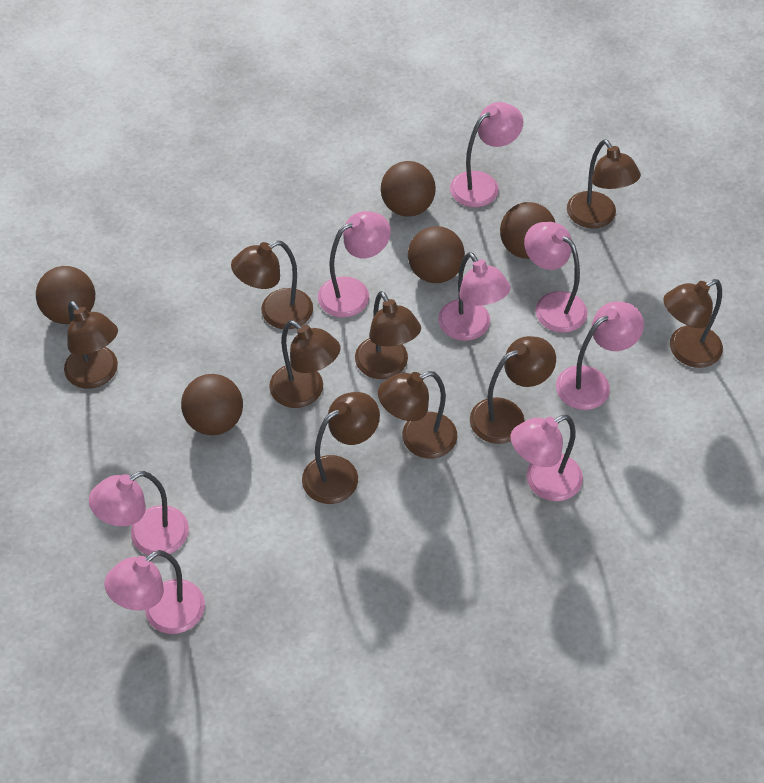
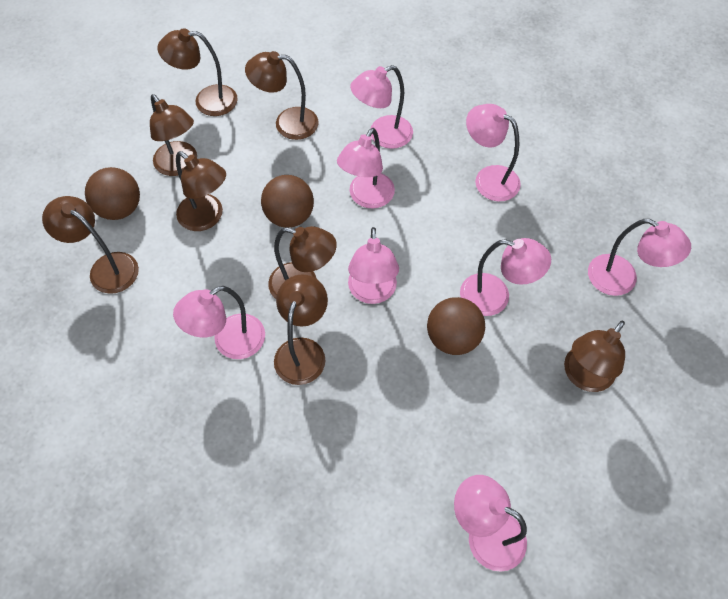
brown ball: [36,266,95,324] [181,374,243,435] [381,161,436,217] [408,226,465,283] [500,202,556,259] = 5 -> [85,167,140,220] [261,175,314,228] [427,297,485,355] = 3
brown lamp: [64,301,118,389] [231,240,313,329] [269,320,340,408] [302,392,380,504] [355,291,421,379] [378,371,457,459] [470,336,556,444] [567,139,641,228] [663,279,723,368] = 9 -> [42,196,139,294] [150,94,197,176] [158,28,238,116] [176,151,226,231] [245,51,319,140] [268,226,337,299] [274,275,328,385] [564,321,625,392] = 8

